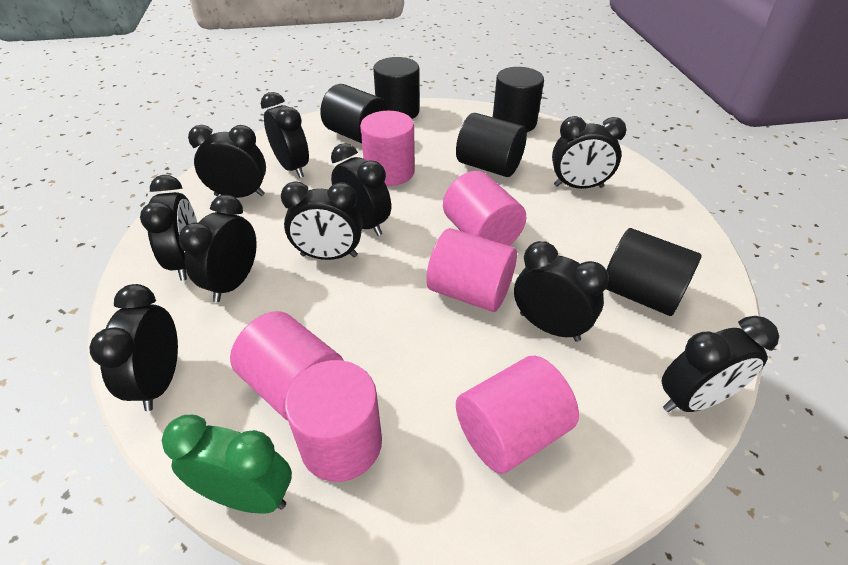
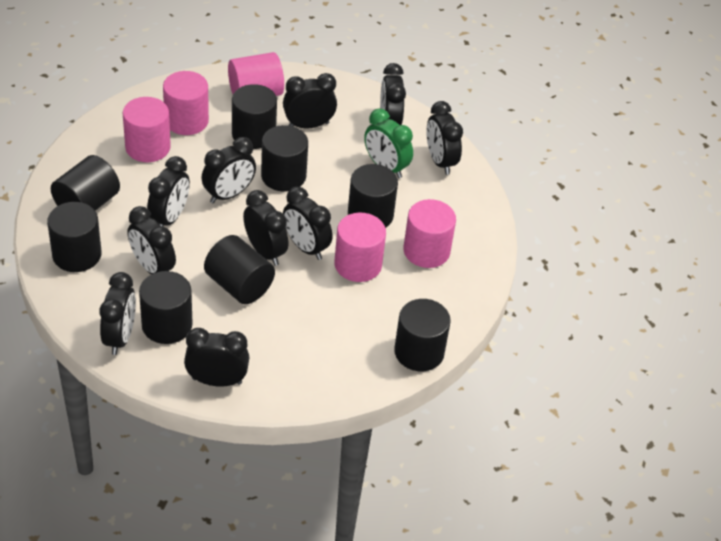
black cylinder: [320,84,389,143] [373,57,419,119] [456,113,527,177] [493,67,544,132] [606,228,701,316] = 5 -> [47,202,101,272] [51,155,120,211] [139,271,193,344] [204,235,275,304] [232,84,277,149] [261,125,308,192] [348,164,398,228] [394,299,451,371] = 8
pink cylinder: [230,311,344,421] [285,360,382,482] [360,111,415,186] [426,228,517,312] [443,171,526,246] [456,356,579,474] = 6 -> [123,97,171,162] [163,71,209,135] [228,52,284,96] [334,213,386,282] [404,199,456,268] = 5

